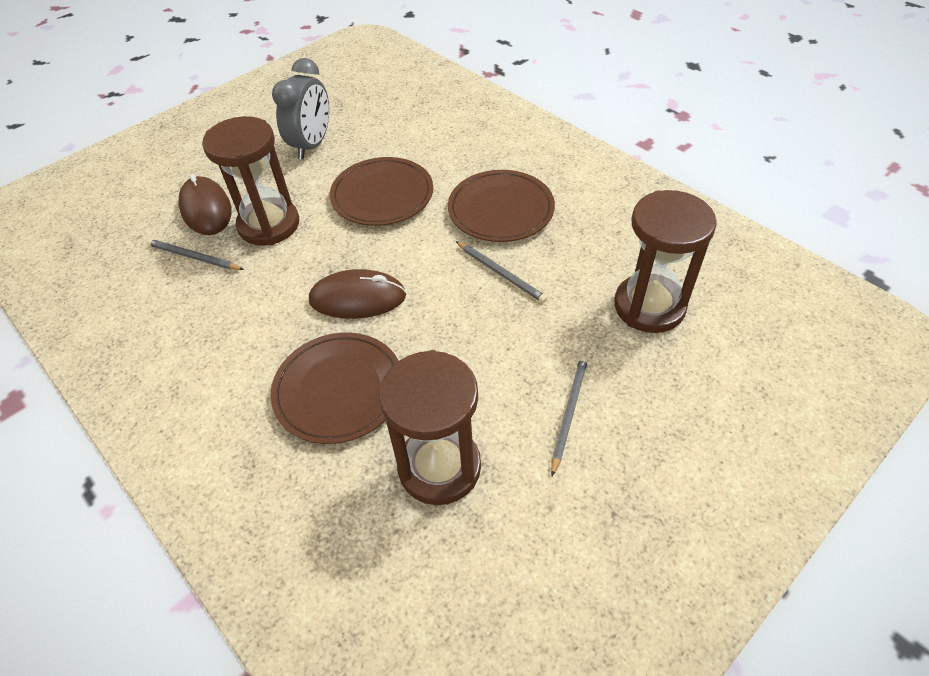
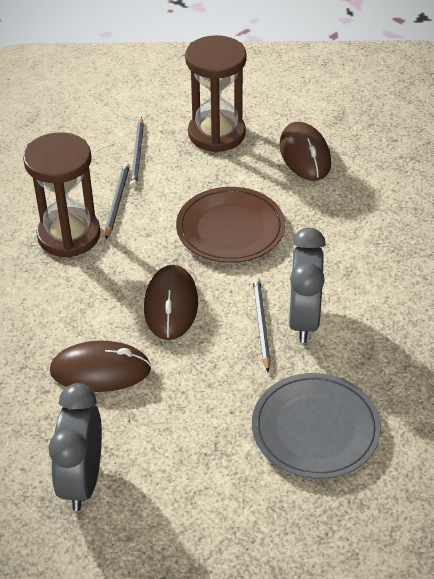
brown hourglass: [202,116,299,246] [379,350,481,505] [614,190,717,333] = 3 -> [23,132,101,258] [185,35,247,152] = 2
brown mouse: [178,174,232,235] [309,269,406,319] = 2 -> [50,340,151,392] [144,265,198,340] [279,122,331,181] = 3
brown plate: [270,332,399,444] [330,157,433,226] [448,170,555,242] = 3 -> [176,187,285,263] = 1
grey clock: [272,58,329,159] = 1 -> [48,383,102,511] [288,228,326,343] = 2
grey plate: none = 0 -> [252,373,381,479] = 1

